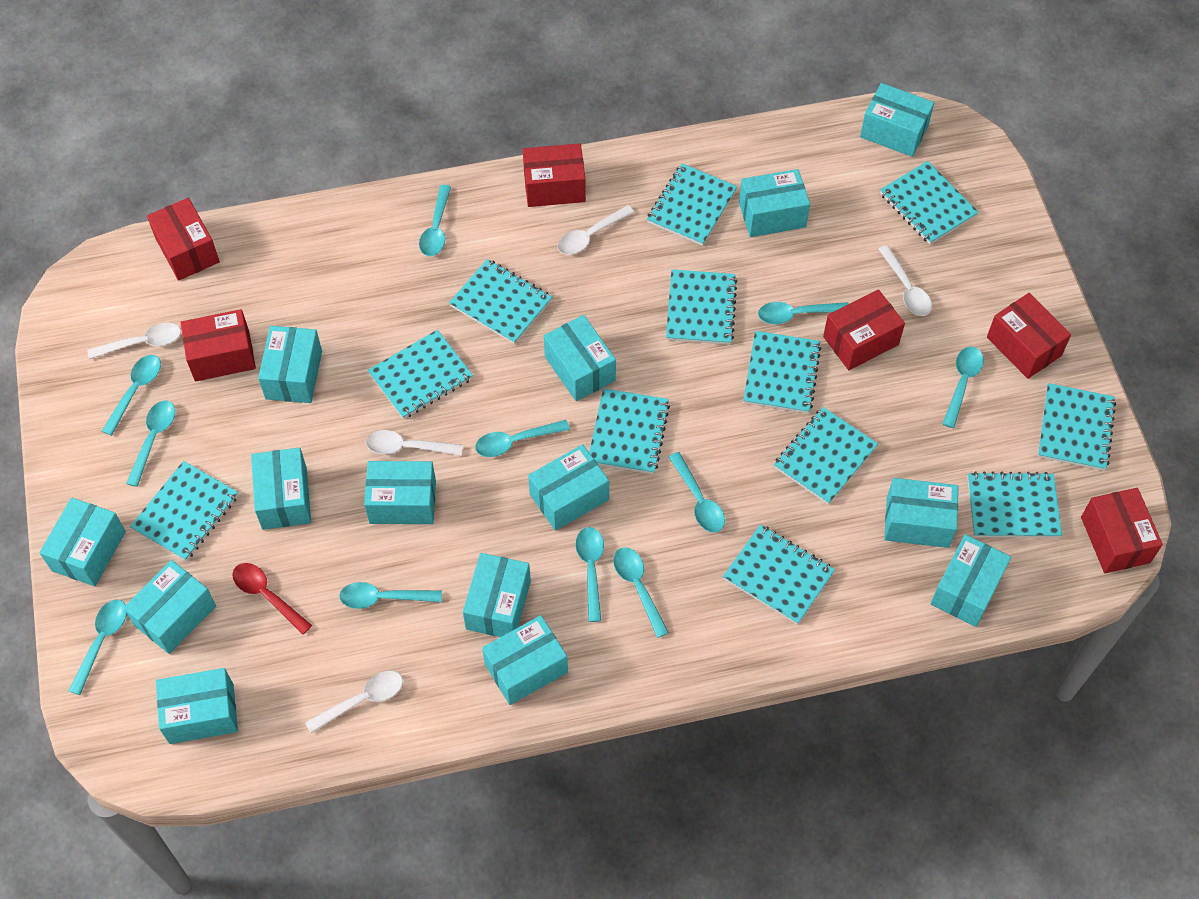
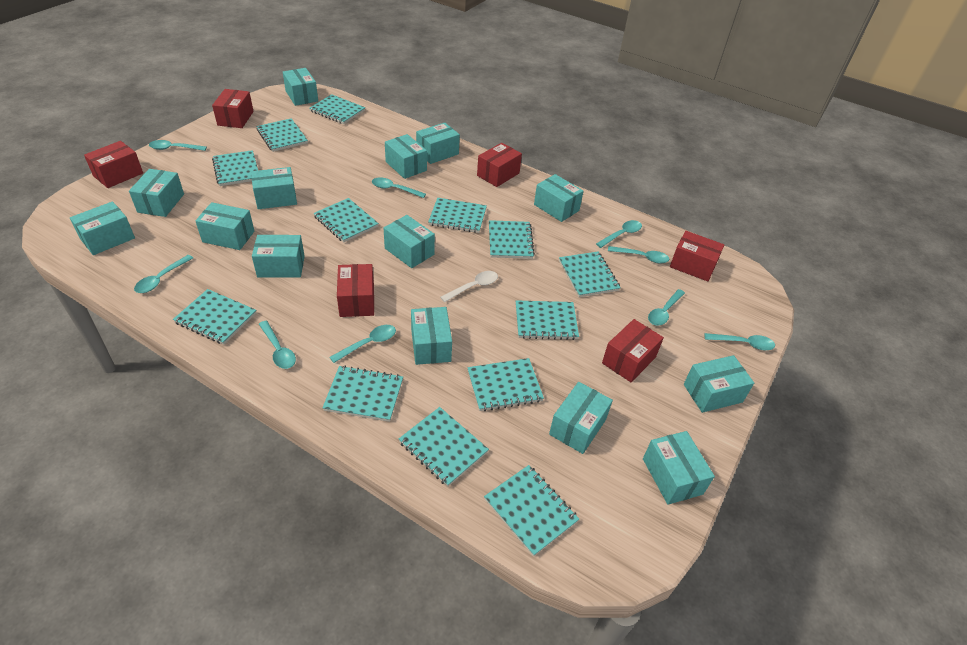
red spoon: [232,563,312,634] = 1 -> none = 0
turquoise notebook: [130,461,238,561] [368,330,473,419] [449,259,552,344] [589,388,670,474] [647,164,737,246] [666,269,737,345] [723,524,835,625] [743,331,822,413] [774,407,878,505] [880,161,979,244] [967,471,1062,538] [1038,383,1116,471] = 12 -> [173,289,256,345] [212,150,258,186] [256,118,308,152] [309,94,365,124] [313,198,379,243] [323,366,403,422] [399,407,489,487] [428,198,487,233] [467,358,544,411] [484,465,579,556] [489,220,535,259] [516,300,579,340] [559,251,621,297] = 13
turquoise spoon: [69,600,127,695] [102,355,161,436] [126,400,175,487] [339,582,442,609] [419,185,451,256] [475,420,570,457] [575,527,604,622] [613,547,669,638] [669,452,725,533] [758,302,849,324] [943,347,984,428] = 11 -> [134,255,193,293] [149,140,207,151] [259,321,296,369] [329,325,396,363] [372,177,426,198] [596,220,642,248] [608,246,670,263] [648,289,685,326] [704,333,775,350] = 9
white spoon: [87,323,181,359] [305,671,403,733] [366,430,463,456] [558,205,635,255] [878,245,932,316] = 5 -> [440,271,498,302] = 1

